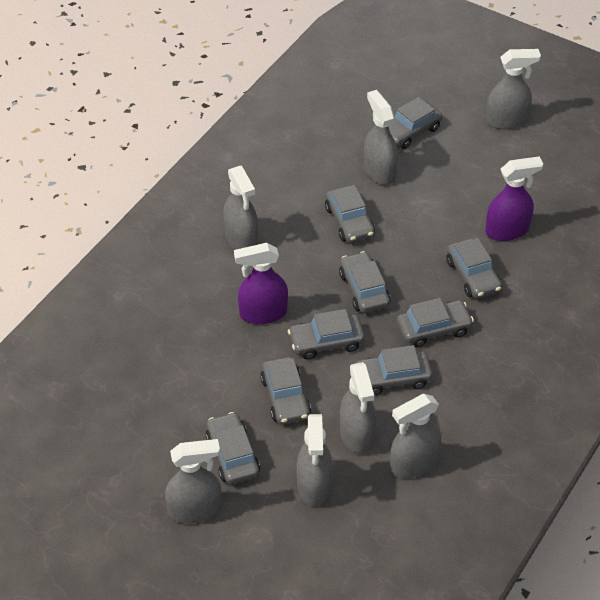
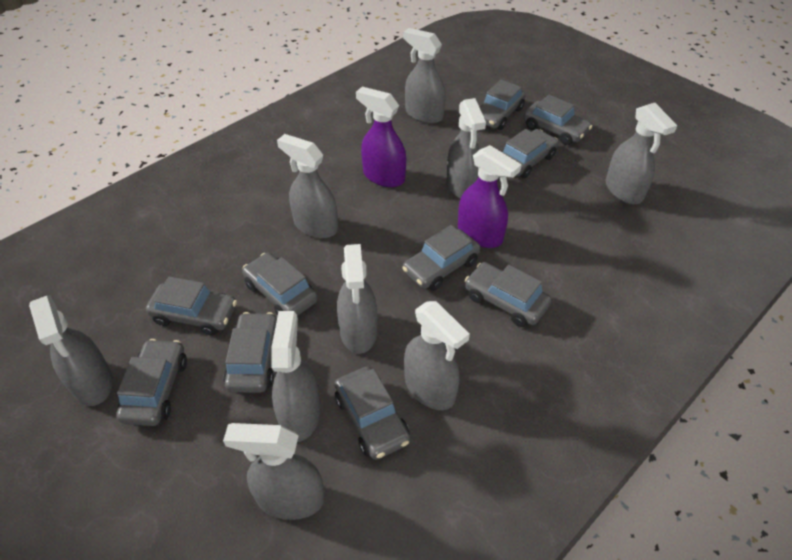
grey car: [206,412,260,485] [260,357,311,424] [288,309,365,360] [325,185,375,243] [339,251,391,313] [356,345,433,396] [389,97,442,149] [397,298,474,347] [446,238,502,299] = 9 -> [116,339,187,426] [146,276,237,336] [223,312,277,393] [242,253,318,316] [335,366,410,460] [402,225,480,291] [465,262,552,327] [480,80,525,130] [502,129,558,179] [523,95,592,145] = 10
grey spray bottle: [165,439,221,524] [223,166,258,250] [296,414,333,506] [340,362,376,454] [364,90,398,185] [390,394,441,478] [486,49,541,129] = 7 -> [29,295,113,406] [223,423,324,520] [271,311,320,442] [277,134,338,238] [337,244,377,354] [403,28,446,124] [404,301,470,410] [446,98,486,199] [606,103,677,204] = 9

